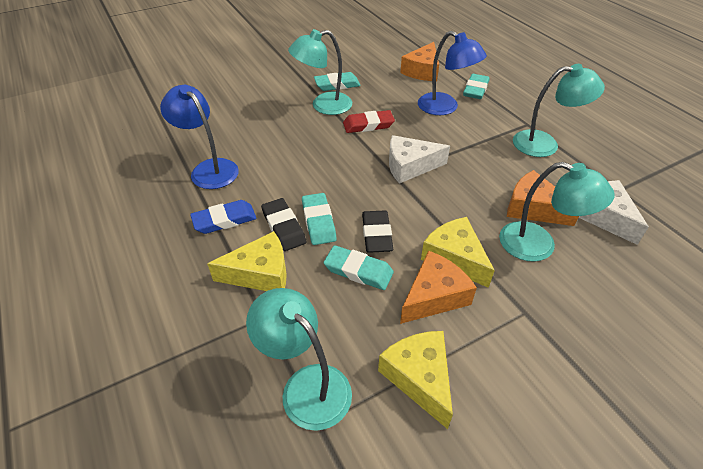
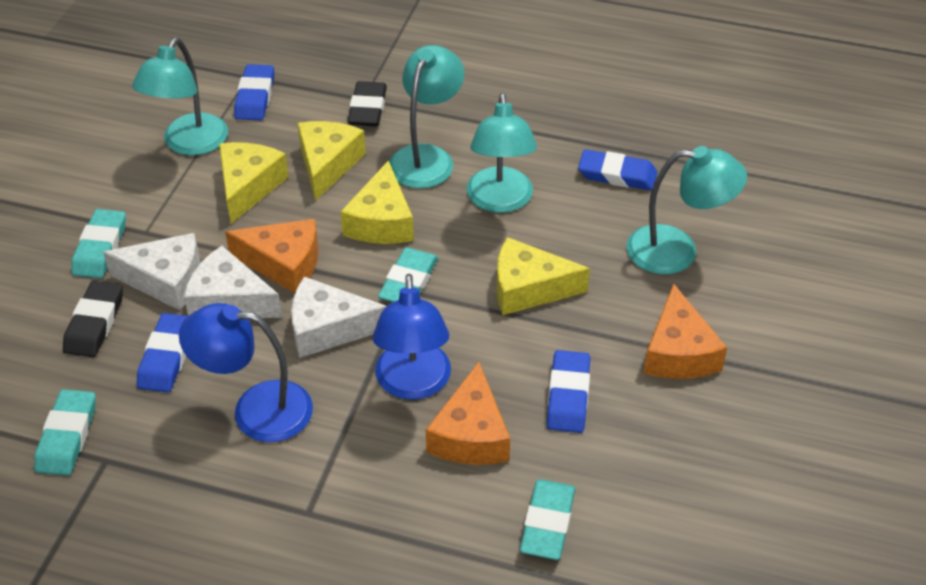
blue eraser: [190,200,257,234] = 1 -> [136,313,188,393] [234,64,274,120] [547,350,590,433] [578,149,658,191] = 4
red eraser: [343,110,395,133] = 1 -> none = 0
white cheese: [389,135,450,184] [578,180,649,245] = 2 -> [103,233,200,310] [184,246,282,318] [291,276,387,358] = 3
yellow cheese: [207,231,287,291] [378,331,453,429] [421,217,495,288] = 3 -> [219,142,289,224] [297,121,366,201] [340,160,414,244] [496,237,590,315] = 4

